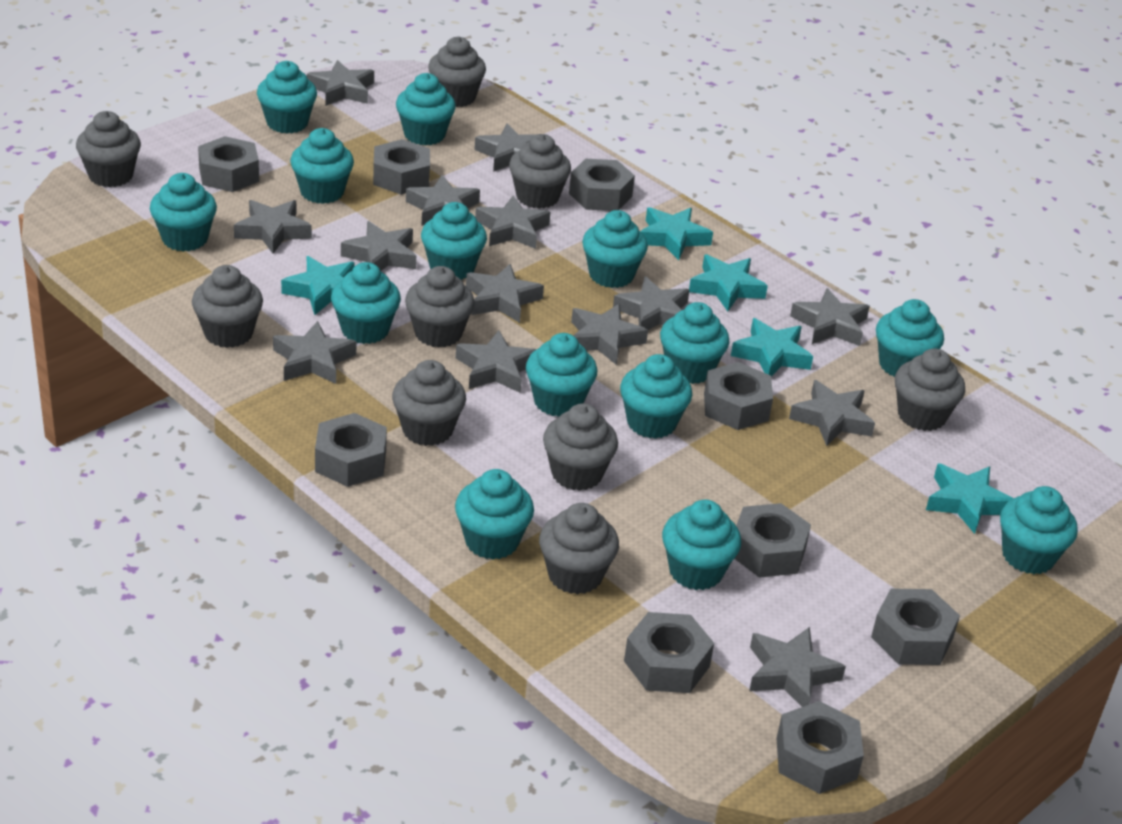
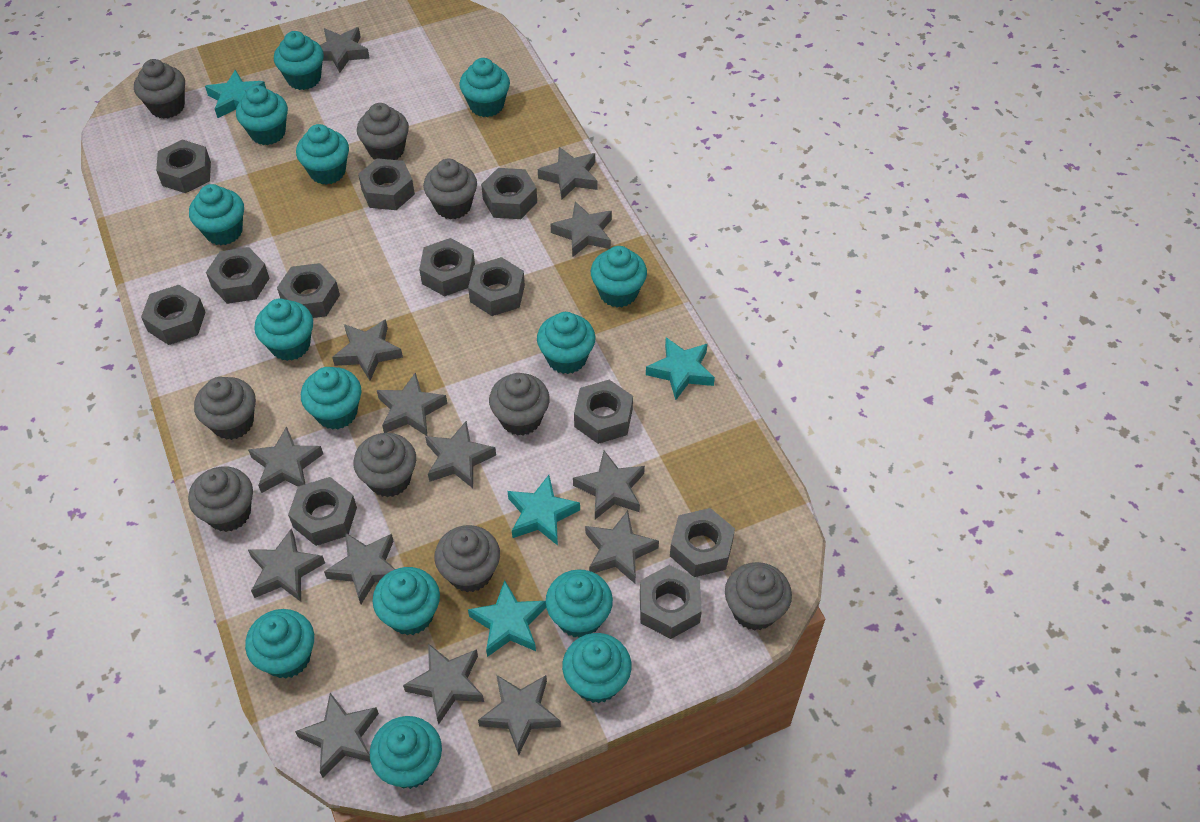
grey nut: [198,136,259,192] [315,413,387,487] [373,139,430,195] [569,159,635,211] [624,612,714,693] [704,362,773,430] [734,503,811,578] [776,701,864,794] [871,589,960,665] = 9 -> [141,285,206,345] [156,139,211,193] [206,247,270,304] [277,263,340,318] [288,477,357,546] [358,158,415,210] [419,238,475,296] [468,257,525,316] [481,168,537,219] [574,380,633,444] [640,565,702,639] [670,508,735,577] = 12
turquoise star: [281,256,355,315] [640,207,713,260] [689,254,768,311] [731,318,813,376] [926,464,1013,534] = 5 -> [205,70,266,118] [468,580,546,657] [507,475,580,545] [646,337,715,400] = 4

